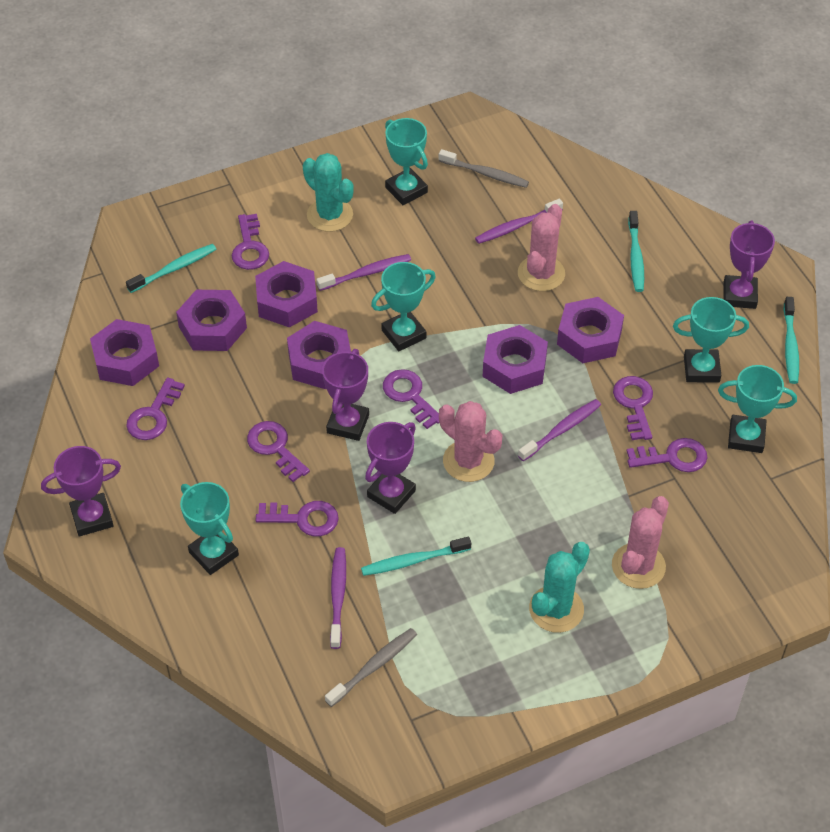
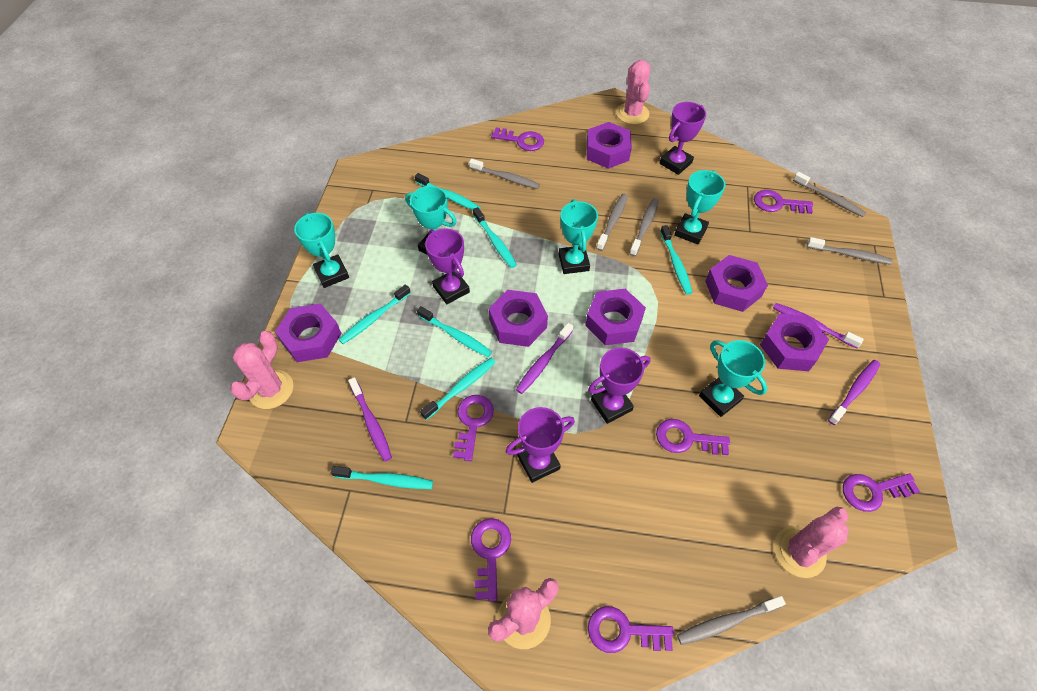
grey toothbrush: [325,628,417,707] [439,149,529,188] = 2 -> [469,159,540,189] [596,194,628,251] [629,198,659,256] [677,596,786,645] [793,172,866,217] [807,237,893,265] = 6
pink cactus: [439,401,502,482] [518,204,565,291] [612,496,669,589] = 3 -> [230,331,293,409] [488,578,559,649] [616,60,651,124] [774,507,849,578] = 4
turquoise cactus: [303,153,354,232] [529,542,590,633] = 2 -> none = 0
turquoise toothbrush: [126,244,216,293] [361,537,471,576] [628,211,644,292] [784,297,799,384] = 4 -> [331,466,433,489] [339,284,411,344] [415,173,481,210] [417,306,492,357] [420,358,496,420] [473,207,517,268] [660,225,692,295] = 7

